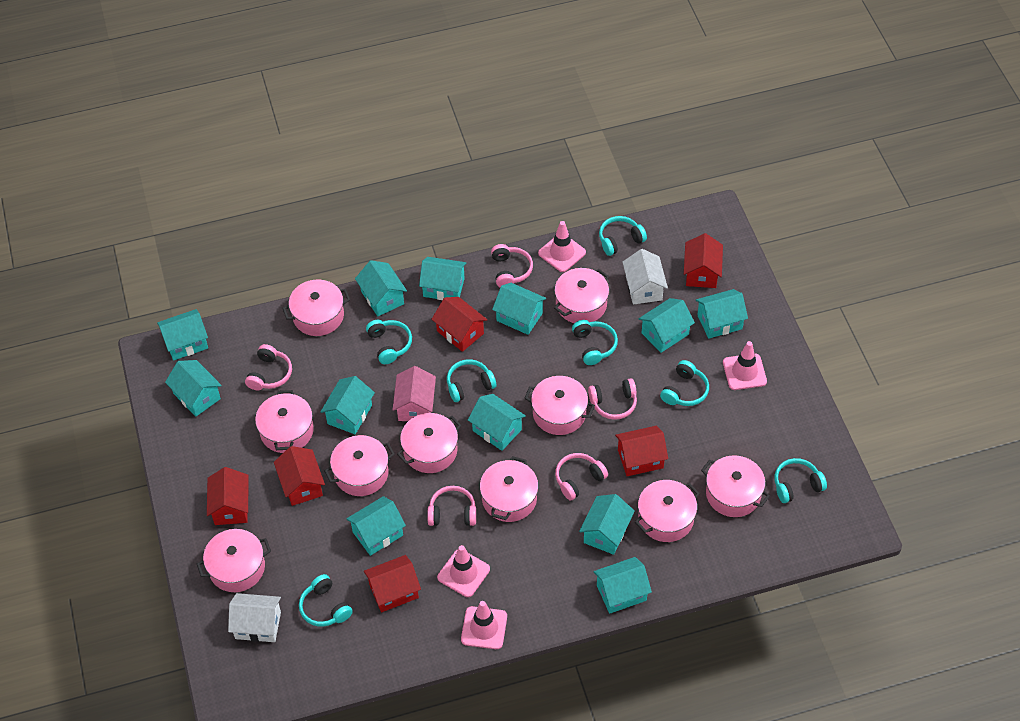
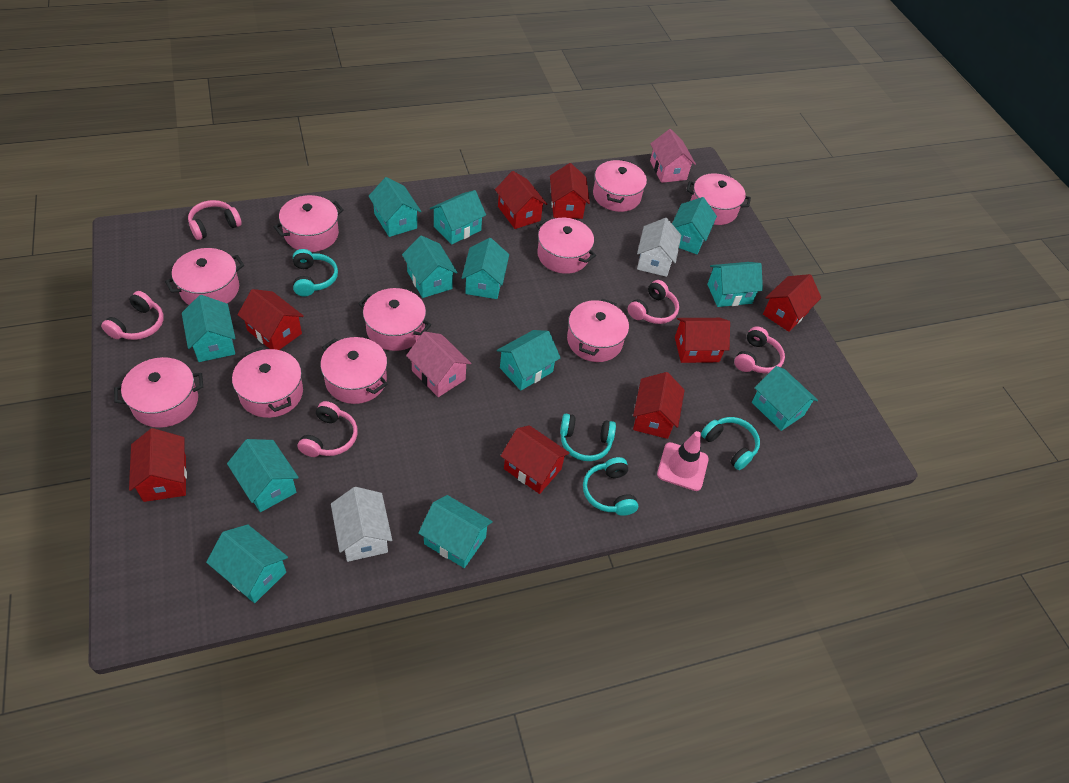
pink house: [393,366,436,421] = 1 -> [406,331,471,397] [650,129,696,183] = 2
pink traffic cone: [437,545,490,597] [461,601,507,649] [538,221,586,272] [723,341,767,390] = 4 -> [657,431,709,491] = 1
red house: [207,467,249,525] [274,446,325,506] [364,555,421,612] [432,297,487,352] [615,426,668,476] [684,233,723,288] = 6 -> [129,428,187,502] [237,289,304,350] [495,171,547,229] [501,425,570,494] [550,163,590,219] [633,372,685,439] [675,318,730,363] [763,274,821,332] = 8
turquoise headphones: [299,574,353,627] [366,320,412,364] [447,359,496,402] [572,320,618,365] [599,216,647,256] [660,360,709,406] [774,458,827,503] = 7 -> [293,249,338,296] [560,414,616,461] [583,457,638,516] [701,417,760,470] = 4

